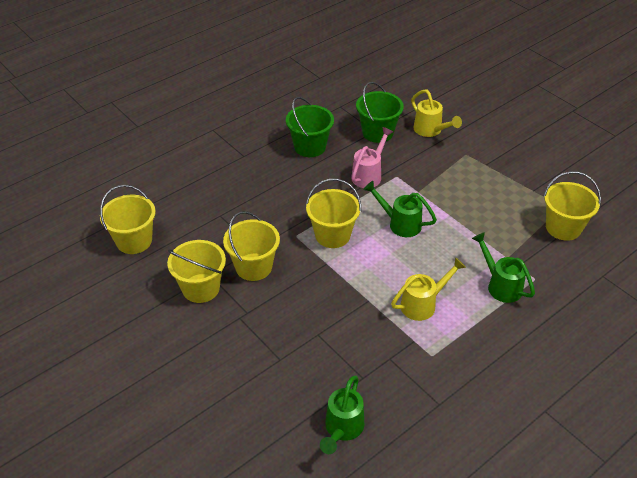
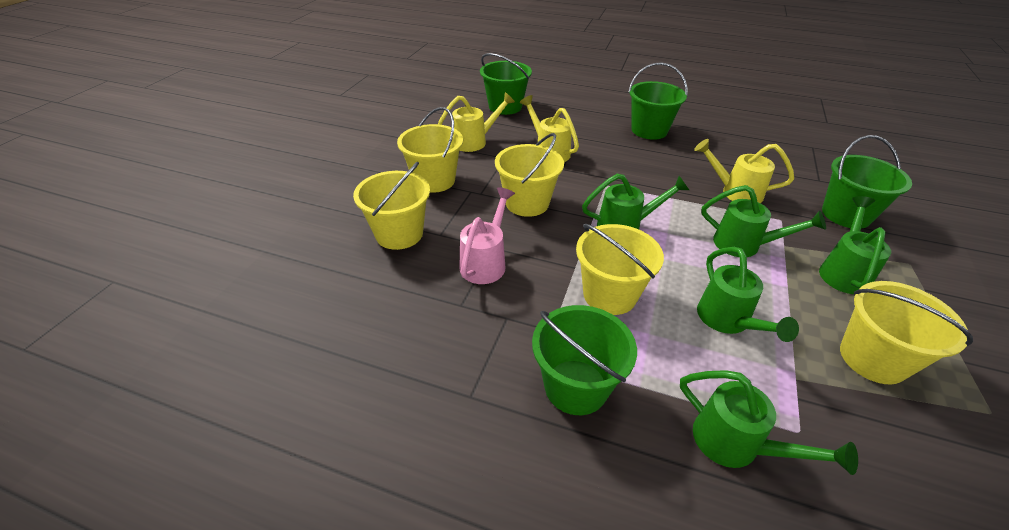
green bucket: [286,97,334,157] [356,82,404,143] = 2 -> [480,53,532,115] [532,305,637,415] [628,62,688,140] [822,135,912,229] = 4
green watering can: [320,376,364,454] [363,181,437,237] [472,232,535,303] = 3 -> [582,174,689,229] [680,370,858,475] [697,247,799,342] [701,185,826,257] [819,196,891,294] = 5
yellow watering can: [391,257,466,321] [411,90,462,137] = 2 -> [438,92,515,152] [520,95,579,162] [694,139,794,203] = 3

